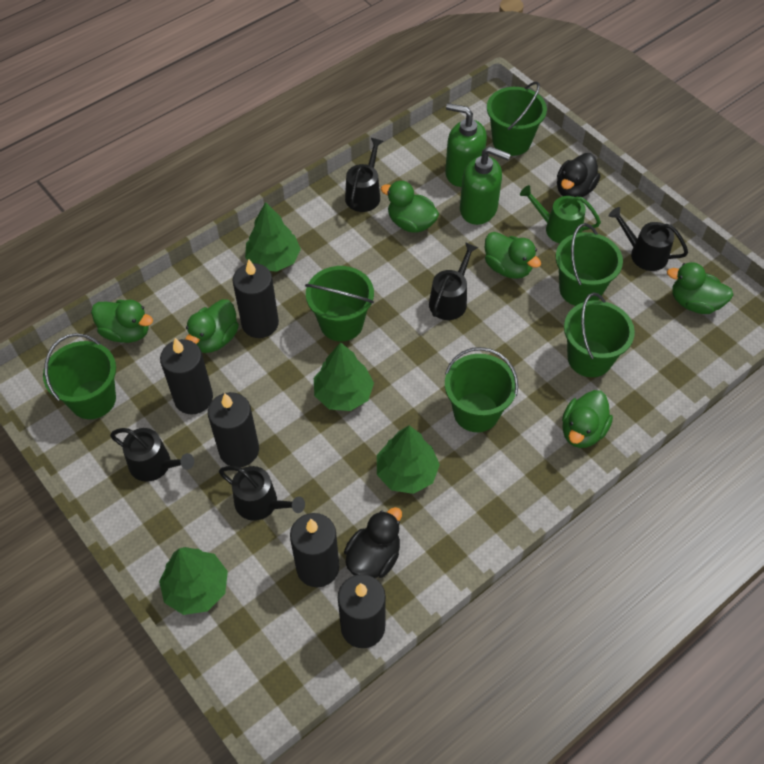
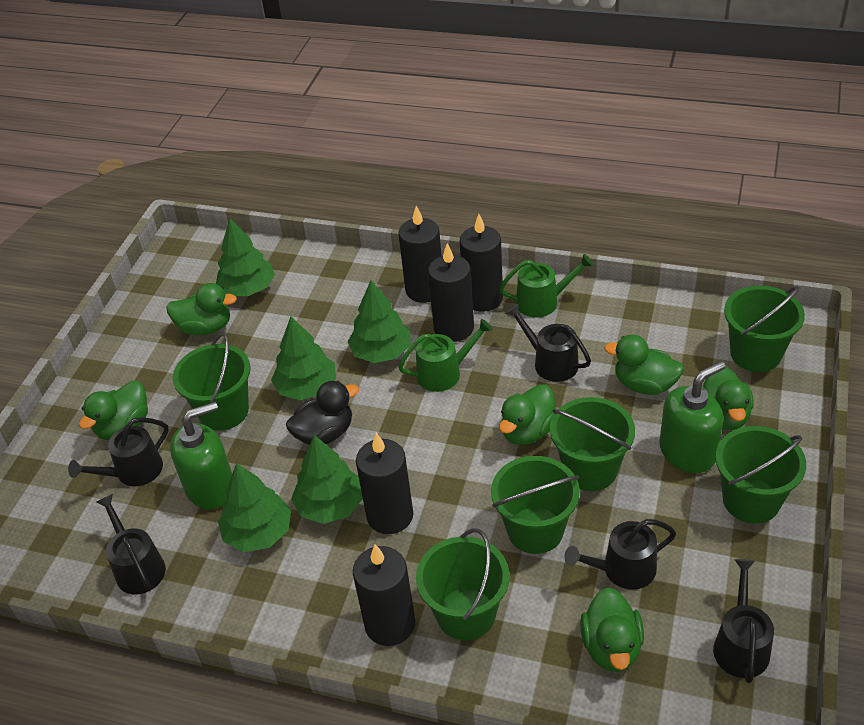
black duck: [344,507,402,578] [557,153,600,197] = 2 -> [286,381,359,445] = 1
green tree: [159,547,228,615] [245,202,301,272] [314,342,374,411] [377,425,440,494] = 4 -> [216,218,275,296] [218,463,291,552] [271,317,336,400] [291,435,363,524] [348,280,411,363] = 5
green watering can: [520,185,601,244] = 1 -> [398,319,493,392] [499,254,594,318] = 2

